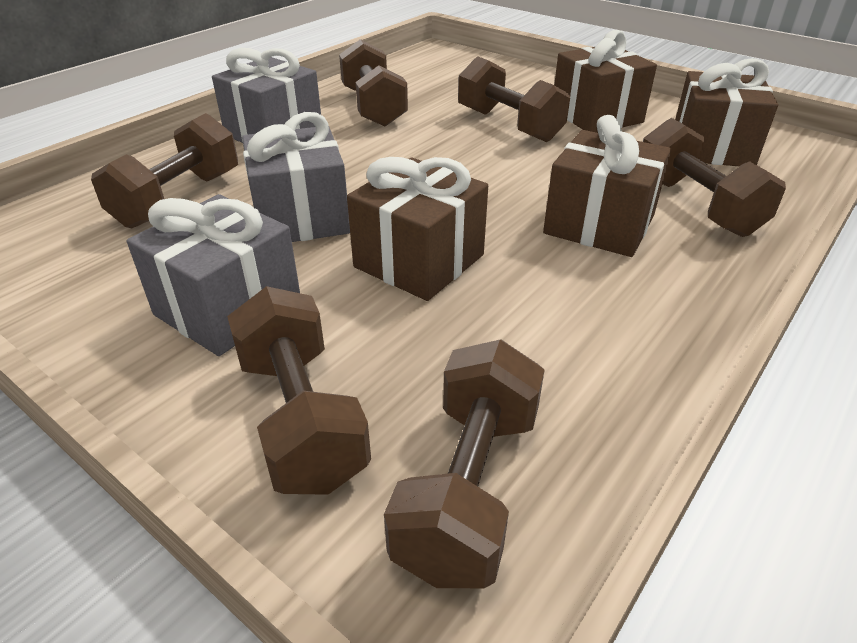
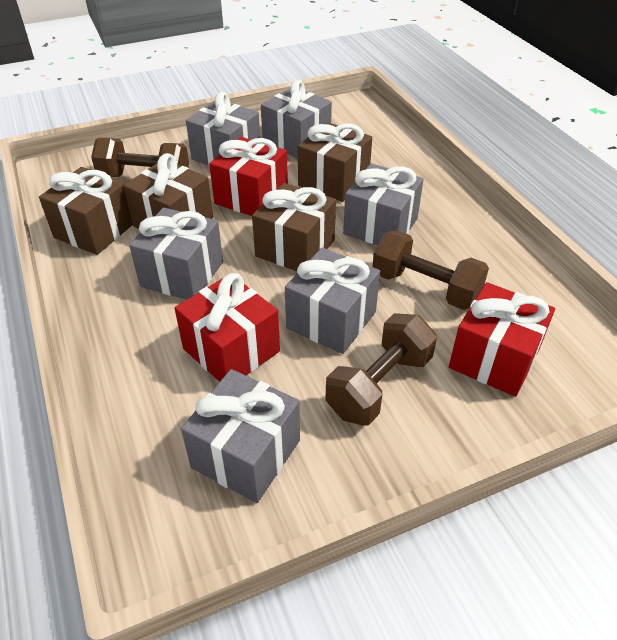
brown dumbbell: [91,113,238,228] [227,286,371,495] [339,39,408,126] [384,339,544,588] [458,56,570,142] [643,118,786,237] = 6 -> [91,138,189,177] [325,313,437,425] [372,230,489,310] = 3
grey gift: [127,194,300,356] [212,48,321,143] [242,112,350,242] = 3 -> [129,208,223,300] [181,369,300,503] [186,92,260,165] [261,80,332,158] [285,247,380,354] [343,163,424,245] = 6
red gift: none = 0 -> [174,273,280,382] [209,137,288,216] [449,282,555,397] = 3

